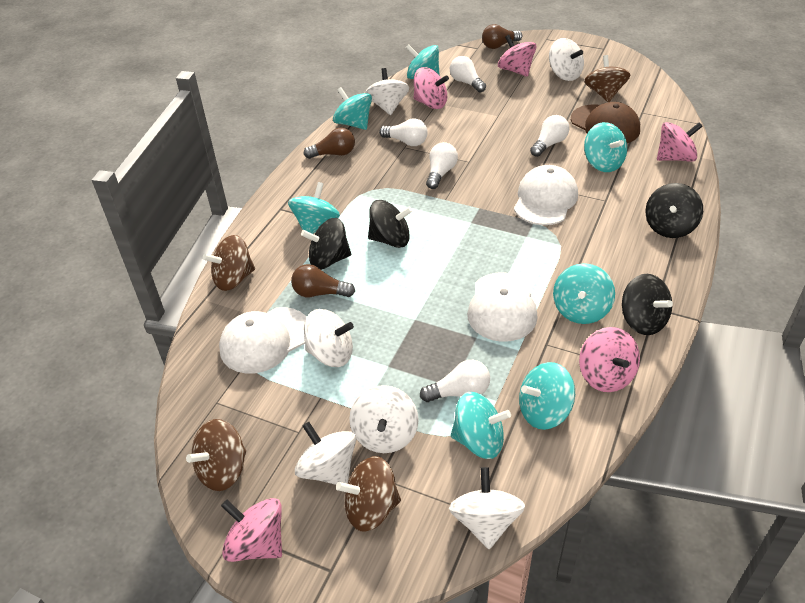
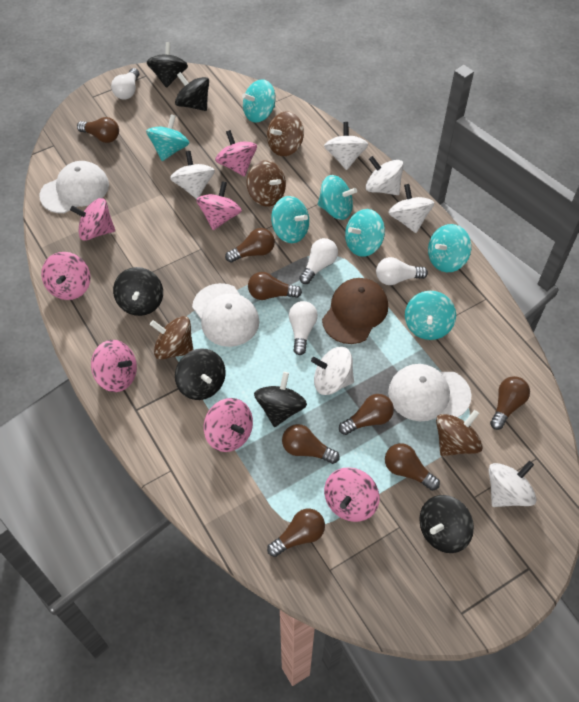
black spinning top: [301,218,351,270] [368,200,413,248] [622,274,673,335] [646,183,703,238] = 4 -> [113,267,163,316] [147,42,188,88] [175,72,209,111] [175,348,226,400] [254,372,307,427] [419,495,474,553] = 6
brown light bulb: [291,264,355,297] [304,128,355,159] [482,24,522,49] = 3 -> [77,117,119,143] [225,228,275,263] [248,272,302,300] [267,509,325,557] [282,424,340,464] [339,394,394,435] [385,443,440,491] [490,376,530,430] = 8
pink spinning top: [221,498,282,562] [414,67,449,109] [498,35,536,77] [579,327,640,392] [657,122,703,162] = 5 -> [41,252,90,300] [70,198,115,241] [91,340,137,392] [196,181,242,230] [204,398,253,452] [215,130,257,177] [324,467,380,522] = 7
white light bulb: [379,118,428,146] [420,360,490,402] [426,142,458,189] [450,56,486,93] [530,115,569,157] = 5 -> [111,68,139,100] [289,301,318,355] [299,238,338,284] [376,257,428,285] = 4

